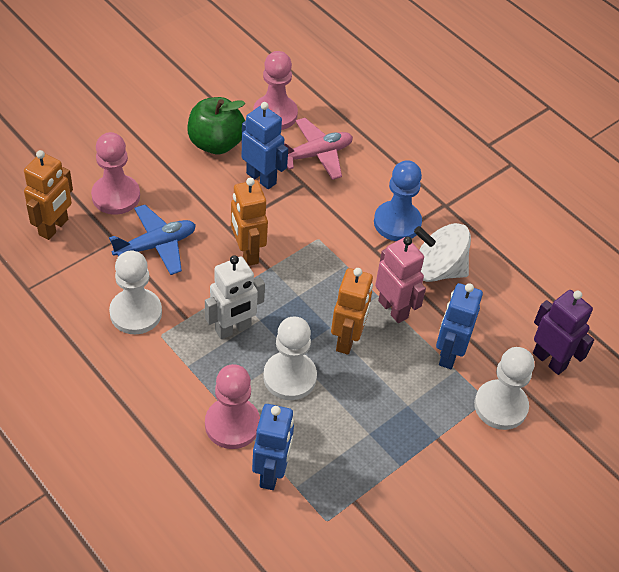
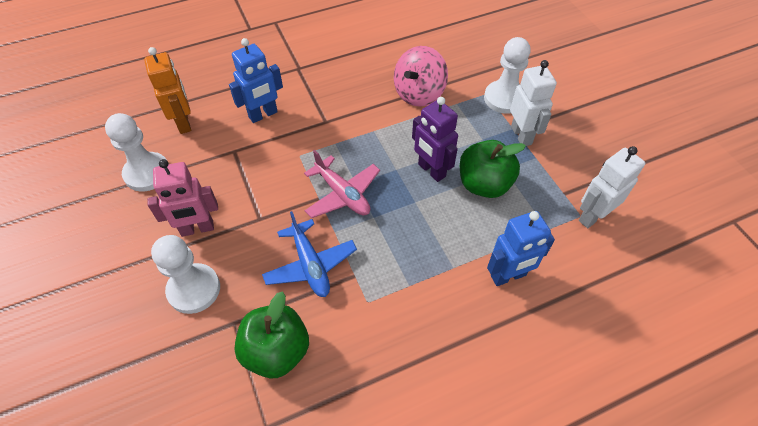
blue pawn: [374,160,422,241] = 1 -> none = 0
blue robot: [241,102,288,189] [252,404,294,490] [436,283,483,369] = 3 -> [229,38,283,123] [487,211,555,286] = 2
green apple: [187,97,245,154] = 1 -> [234,291,309,378] [460,140,526,198] = 2
orange robot: [24,150,73,240] [231,178,268,266] [331,268,373,355] = 3 -> [144,47,191,134] = 1
pink pawn: [91,132,140,215] [205,364,260,449] [253,51,298,130] = 3 -> none = 0
pink spinning top: none = 0 -> [394,46,448,107] = 1
white robot: [205,255,265,339] = 1 -> [510,60,557,146] [579,146,645,228] = 2
white spinning top: [414,223,471,282] = 1 -> none = 0

